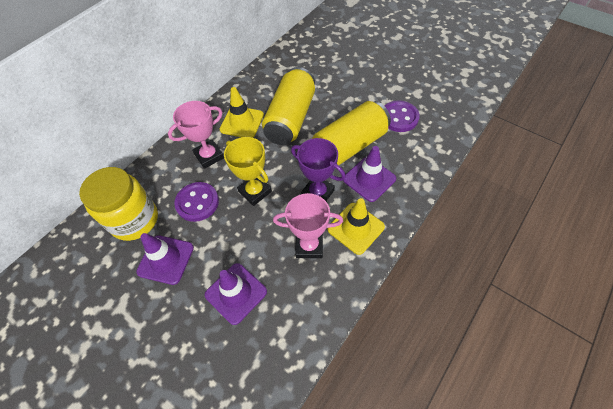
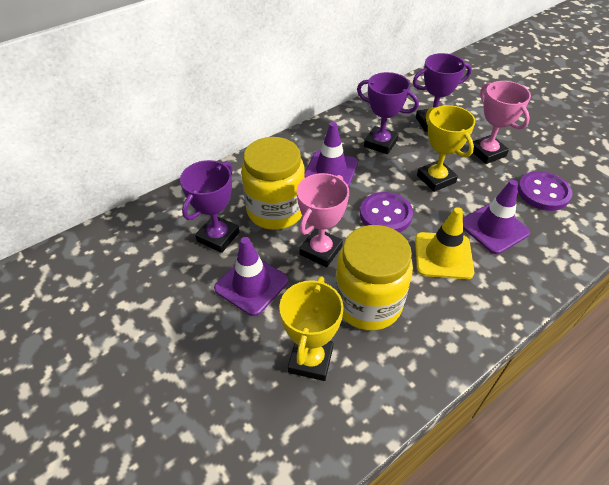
purple trophy: [291,138,346,201] = 1 -> [180,160,239,253] [357,72,419,154] [413,53,472,132] = 3
yellow can: [262,67,315,145] [312,101,391,165] = 2 -> none = 0
yellow jar: [79,167,158,241] = 1 -> [241,137,305,230] [335,225,413,331] = 2
yellow traffic cone: [220,87,264,138] [328,198,385,255] = 2 -> [415,207,474,279] = 1
yellow trophy: [224,137,272,206] = 1 -> [279,276,344,381] [417,105,475,192] = 2

